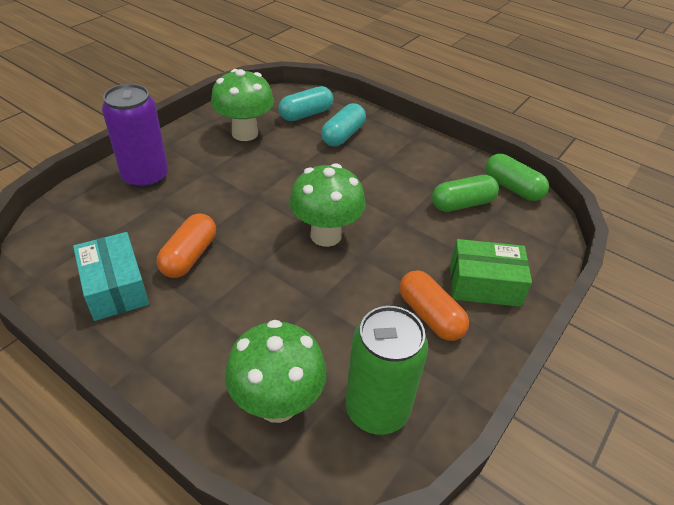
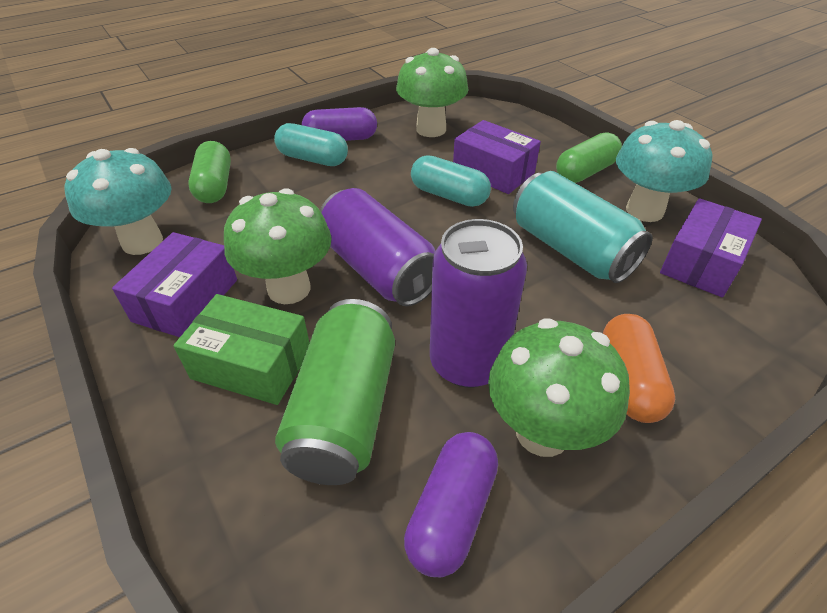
orange capsule: [156,213,216,278] [399,270,469,341] = 2 -> [603,314,675,423] = 1
purple box: none = 0 -> [112,232,237,337] [453,120,541,194] [660,198,762,297] = 3
purple can: [102,84,168,189] = 1 -> [320,188,435,306] [430,219,527,388] = 2
purple capsule: none = 0 -> [302,107,377,141] [404,432,498,577] = 2
turquoise box: [73,232,149,321] = 1 -> none = 0
turquoise can: none = 0 -> [513,171,653,283] = 1
turquoise mushroom: none = 0 -> [65,148,172,255] [616,120,713,222] = 2

